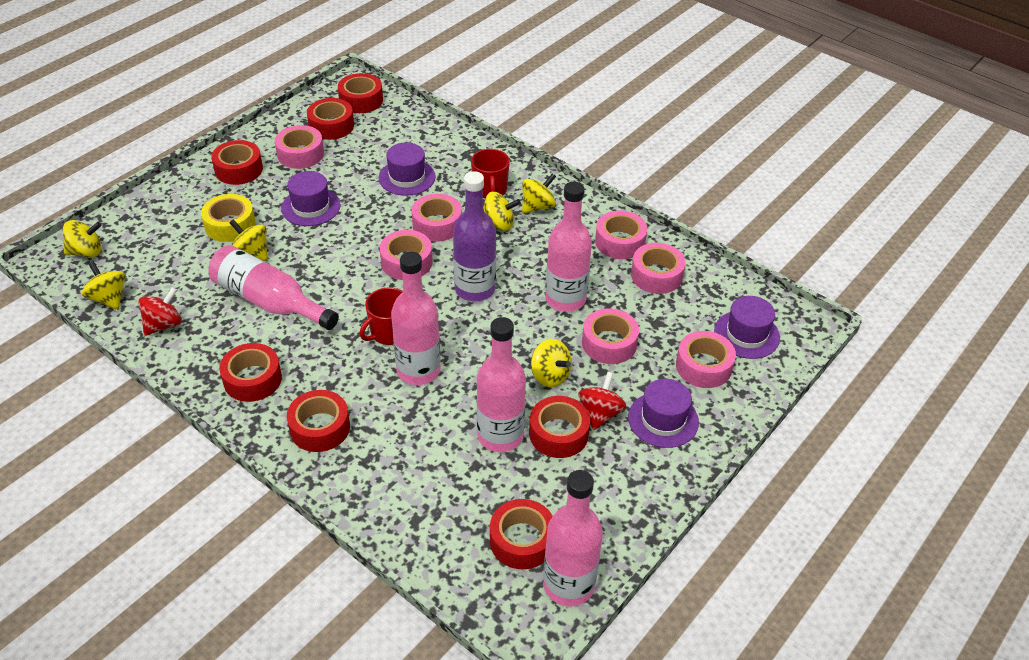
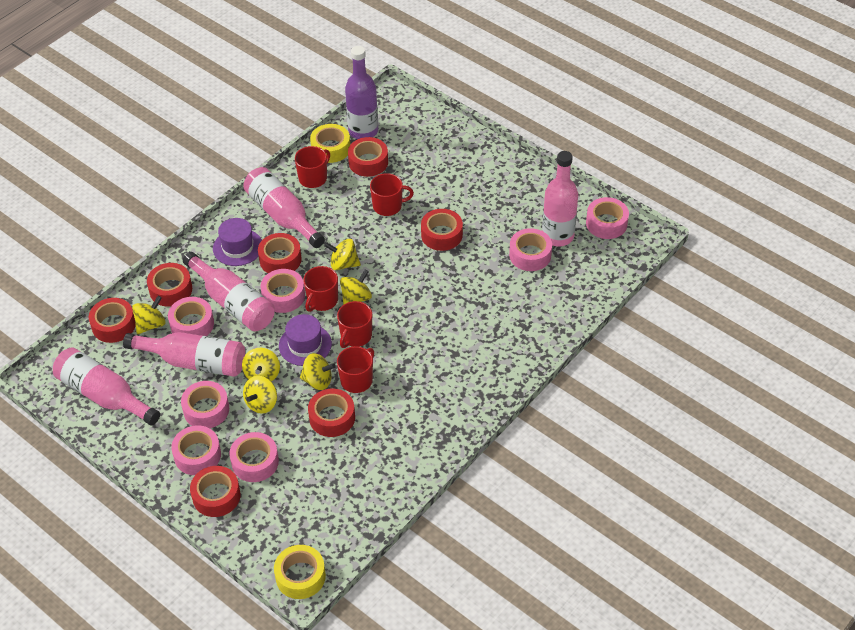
purple hat: [281,171,341,226] [379,142,436,196] [628,379,699,448] [714,296,780,359] = 4 -> [213,218,262,266] [279,314,332,366] = 2
red mug: [360,288,403,345] [471,149,510,198] = 2 -> [295,146,330,188] [303,266,338,312] [337,301,372,348] [337,346,374,393] [370,173,414,216] = 5
red spinning top: [138,287,182,336] [578,372,626,430] = 2 -> none = 0
yellow tape: [201,194,256,242] = 1 -> [274,545,326,599] [310,124,350,163] = 2

